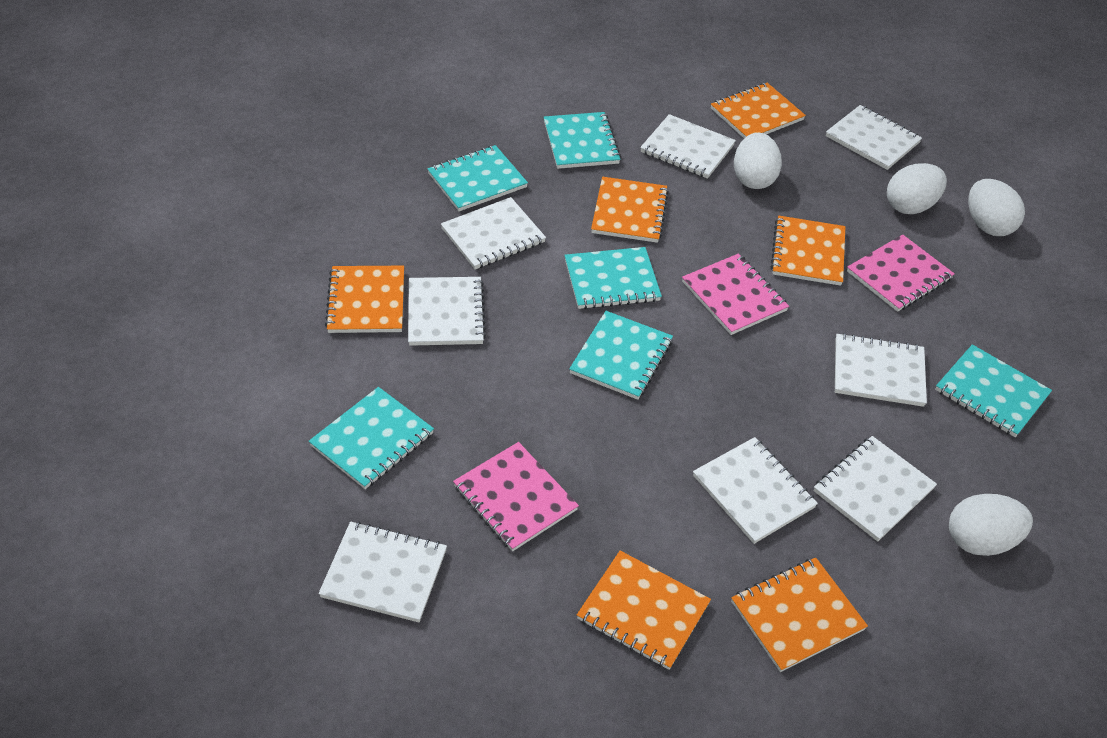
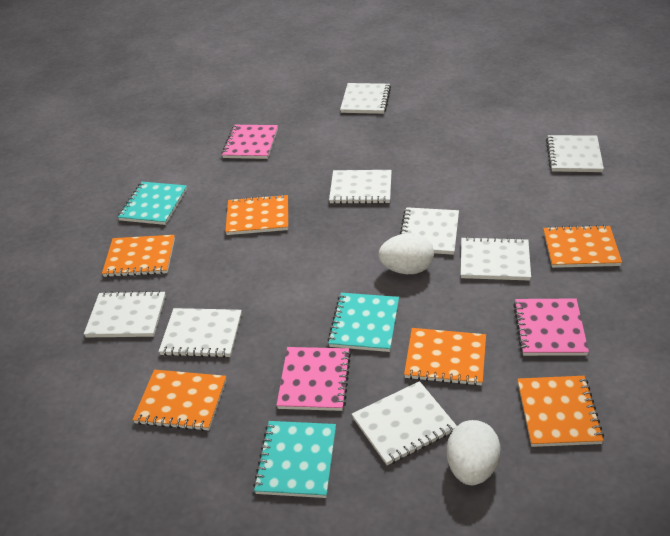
turquoise notebook: [309,387,434,489] [427,145,528,211] [544,112,621,169] [565,247,662,309] [569,311,673,400] [935,344,1052,437] = 6 -> [118,182,187,225] [253,421,336,498] [328,293,399,352] = 3
white egg: [734,133,782,189] [887,163,947,214] [949,494,1033,556] [968,179,1025,236] = 4 -> [378,233,434,274] [447,420,501,485] = 2

